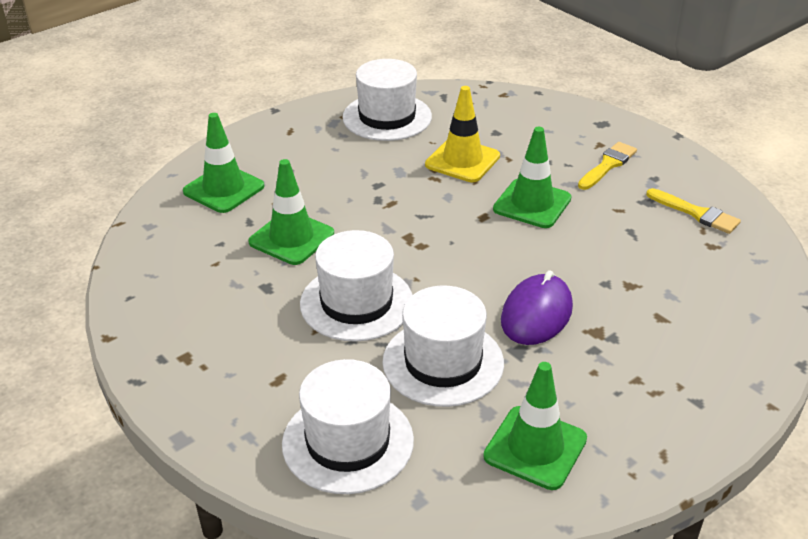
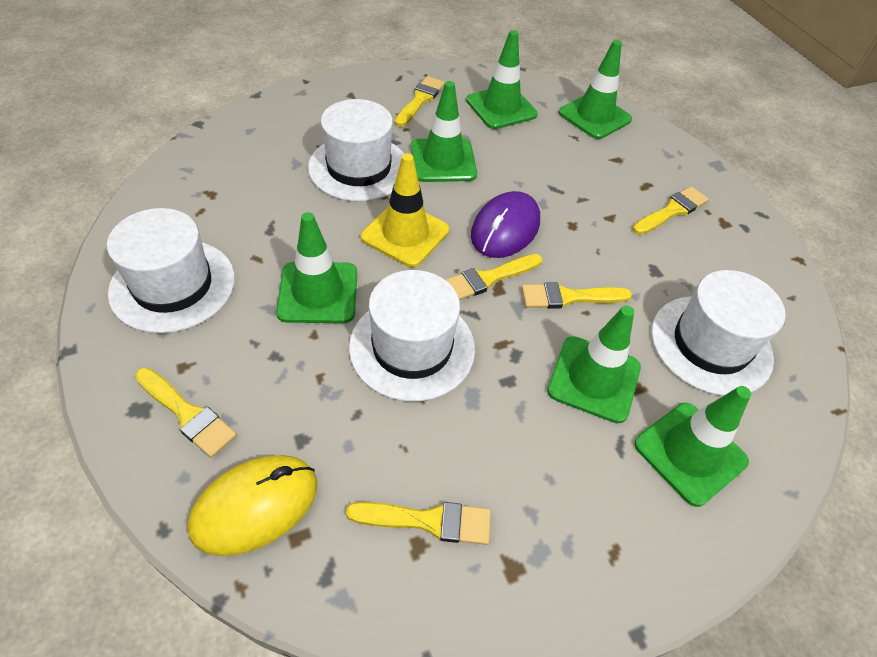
green traffic cone: [183,113,264,213] [248,159,334,265] [483,362,587,490] [493,127,571,228] = 4 -> [276,212,357,323] [411,81,477,182] [466,30,538,129] [547,306,641,423] [559,40,632,139] [634,386,751,507] = 6
yellow brush: [578,142,637,190] [646,188,741,234] = 2 -> [135,367,237,458] [346,502,491,545] [395,76,445,127] [445,254,543,300] [521,282,632,309] [632,186,709,235] = 6
yellow mouse: none = 0 -> [187,455,318,556] = 1

